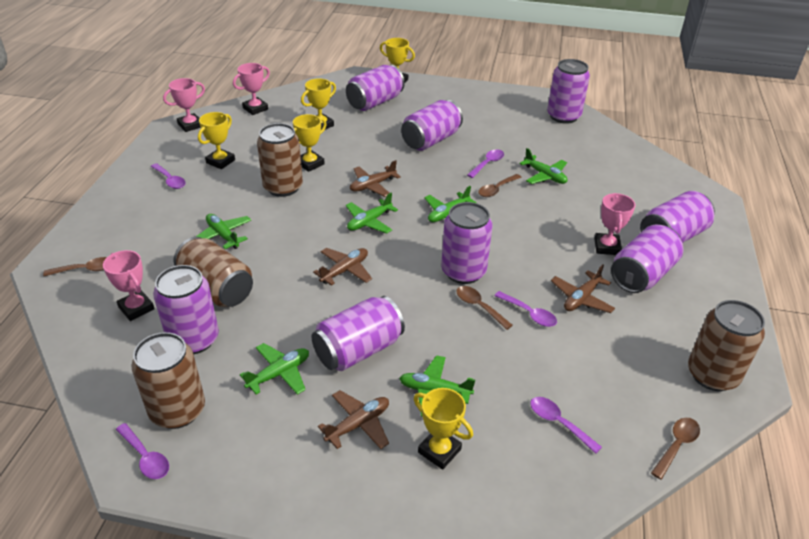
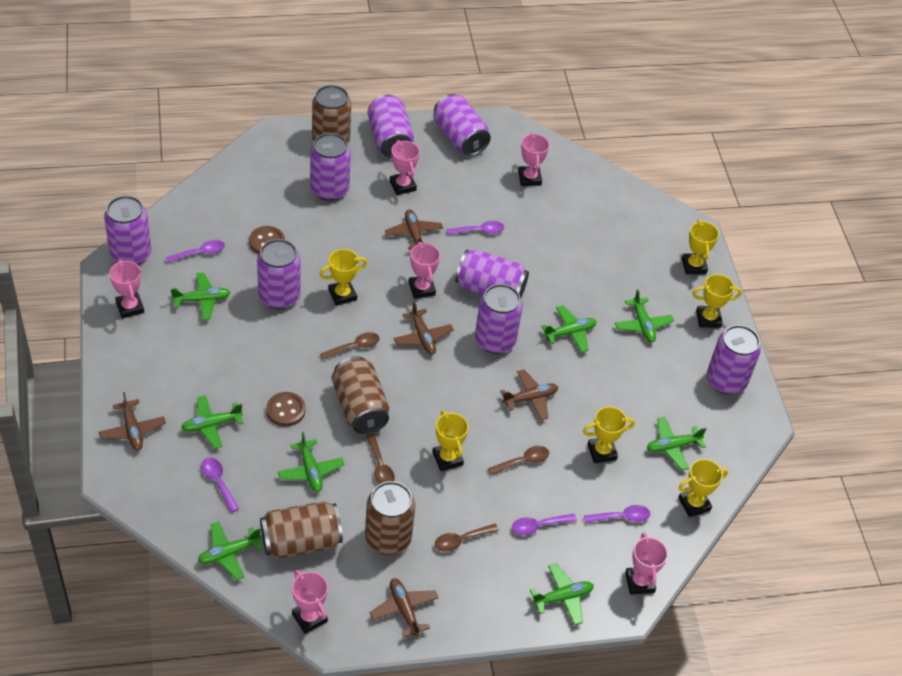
brown button: none = 0 -> [249,226,285,254] [266,392,306,426] = 2
brown plane: [313,248,372,286] [318,390,389,449] [350,160,401,197] [551,264,615,313] = 4 -> [99,392,166,451] [370,578,438,638] [385,209,443,250] [393,301,454,355] [500,369,558,420] = 5
green plane: [196,214,251,249] [240,343,309,395] [346,193,398,234] [399,355,475,417] [424,186,477,222] [519,148,568,184] = 6 -> [170,272,231,320] [181,395,243,449] [198,521,263,580] [278,432,344,492] [530,564,594,625] [541,305,597,353] [615,289,674,342] [647,417,707,470] = 8
pink trophy: [103,250,155,321] [163,78,205,132] [233,63,270,115] [594,193,636,255] = 4 -> [109,260,144,319] [292,570,328,634] [390,140,420,195] [409,242,440,299] [518,133,549,186] [625,533,668,595] = 6
yellow trophy: [198,112,235,169] [293,114,327,172] [301,78,336,130] [380,38,415,82] [414,388,473,470] = 5 -> [319,249,367,306] [433,410,468,471] [583,406,635,463] [678,459,728,517] [682,220,719,274] [692,274,742,328] = 6

